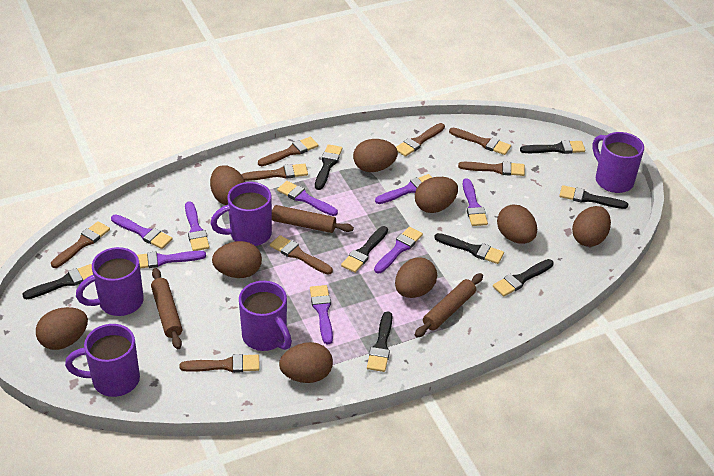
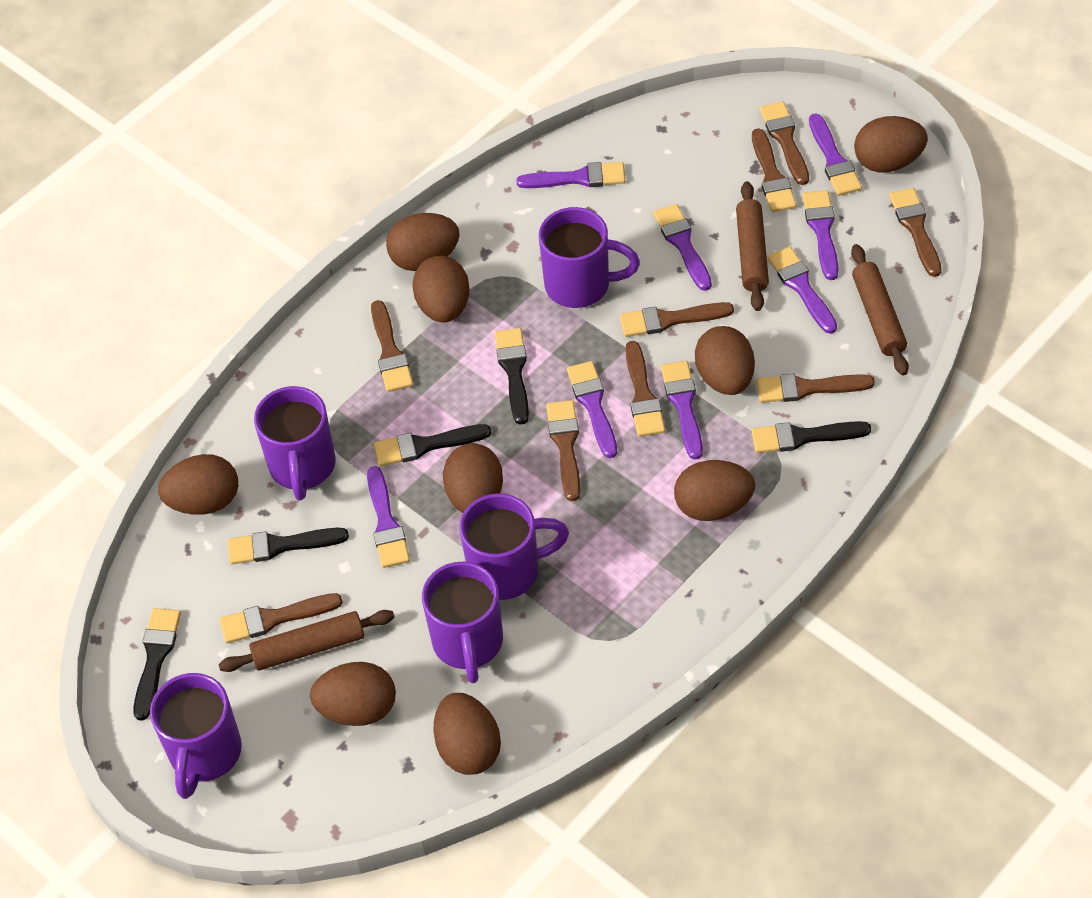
black brush: [22,264,93,299] [315,144,342,190] [341,226,388,273] [367,311,392,372] [434,233,504,264] [493,259,554,297] [520,140,585,154] [559,185,628,209] = 8 -> [133,608,181,721] [228,528,349,564] [374,424,491,466] [495,328,529,425] [752,421,871,453] = 5
brown brush: [51,221,110,268] [179,354,260,373] [241,164,308,181] [258,137,319,166] [270,235,333,274] [396,123,445,157] [449,128,511,155] [458,161,525,176] = 8 -> [220,593,343,643] [371,300,413,392] [546,400,580,501] [620,302,734,337] [626,341,665,437] [752,128,797,212] [757,373,875,403] [760,101,809,185] [889,188,941,277] = 9

